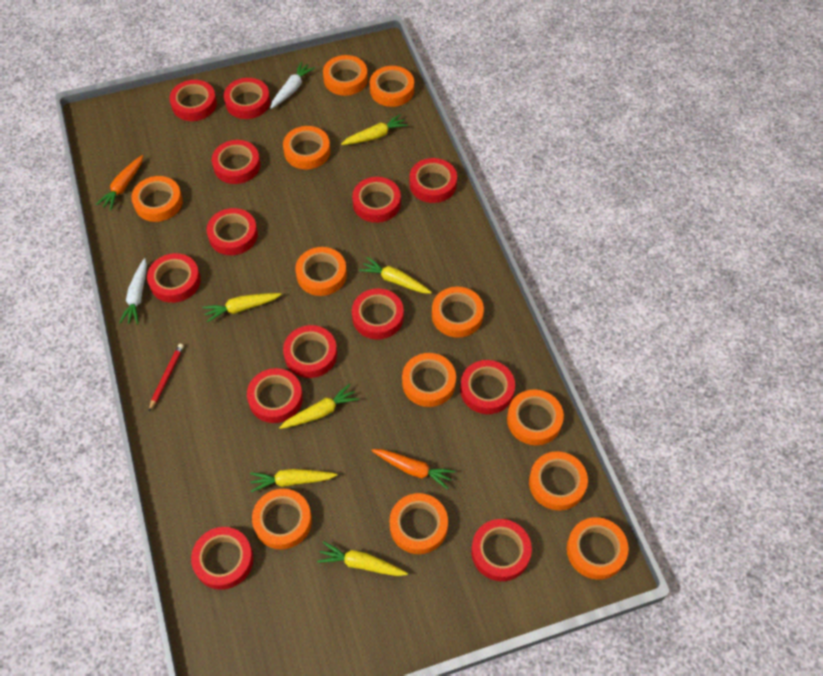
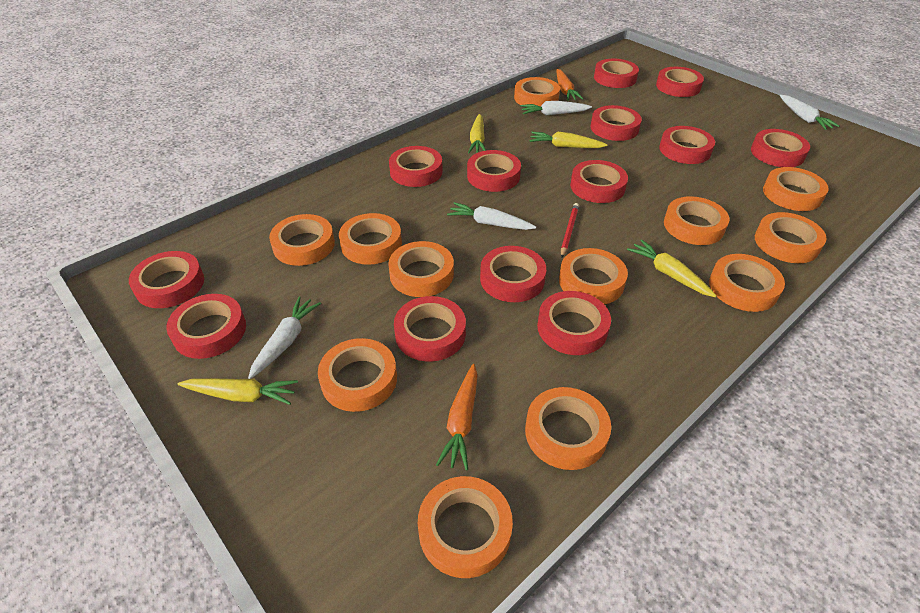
white carrot: [119,258,147,325] [270,62,315,109] = 2 -> [248,297,321,379] [447,202,536,230] [520,101,592,115] [780,95,839,130] = 4
yellow carrot: [203,293,282,323] [250,469,337,492] [279,384,359,429] [317,541,408,576] [341,114,408,145] [359,257,432,294] = 6 -> [178,378,298,405] [468,114,486,154] [529,132,608,148] [627,239,717,297] = 4

